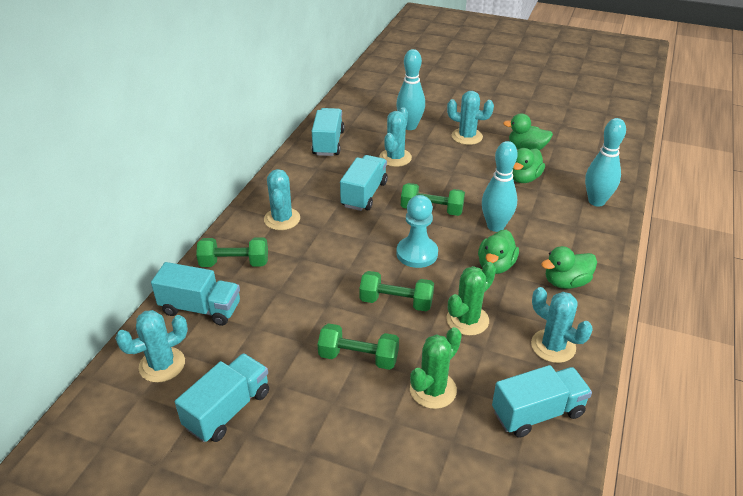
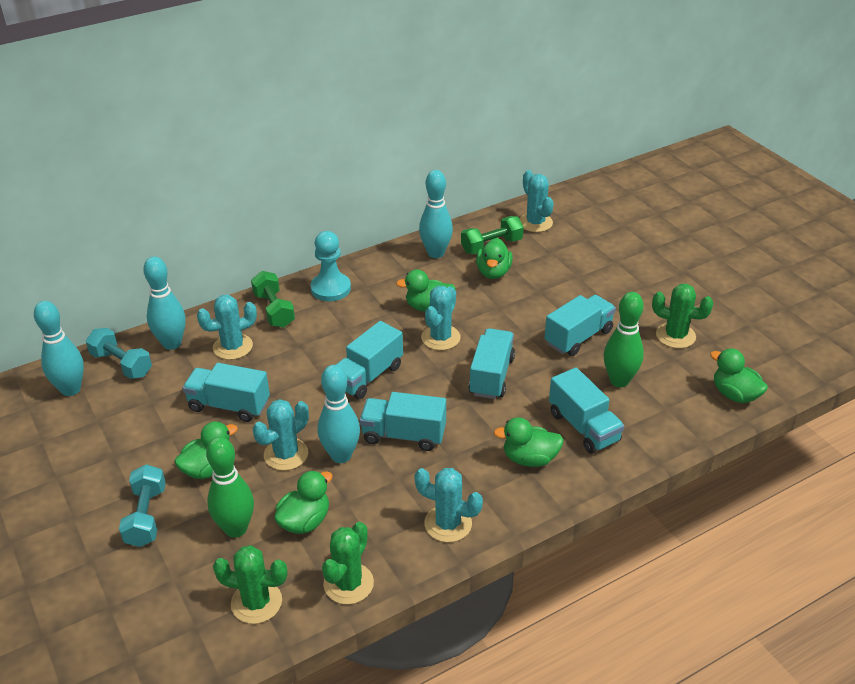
green bowling pin: none = 0 -> [206,437,254,538] [604,292,644,387] = 2
green cactus: [410,327,462,409] [446,262,496,336] = 2 -> [213,545,287,624] [322,522,374,604] [652,284,713,348] = 3
green duck: [478,230,519,274] [503,113,553,150] [512,148,545,183] [541,246,597,289] = 4 -> [174,421,238,479] [274,470,333,534] [396,269,456,312] [476,238,513,279] [493,417,564,467] [710,349,768,403] = 6
green dumbbell: [196,237,268,267] [317,323,399,370] [359,271,434,311] [401,183,465,216] = 4 -> [251,271,295,328] [461,216,524,254] = 2
turquoise bowling pin: [396,49,425,130] [482,141,518,232] [585,118,626,207] = 3 -> [34,301,84,396] [143,256,186,350] [318,365,360,463] [419,170,453,258] = 4
turquoise dumbbell: none = 0 -> [86,328,152,379] [119,464,166,547] = 2
turquoise truck: [151,262,240,326] [175,353,269,442] [312,108,345,156] [340,155,388,211] [492,365,592,438] = 5 -> [183,363,270,422] [336,321,403,399] [360,392,446,451] [468,328,515,399] [544,295,616,356] [549,367,624,454] = 6

